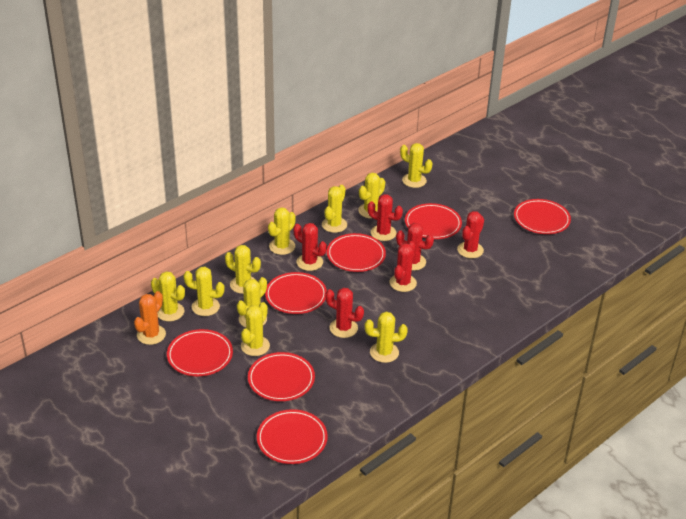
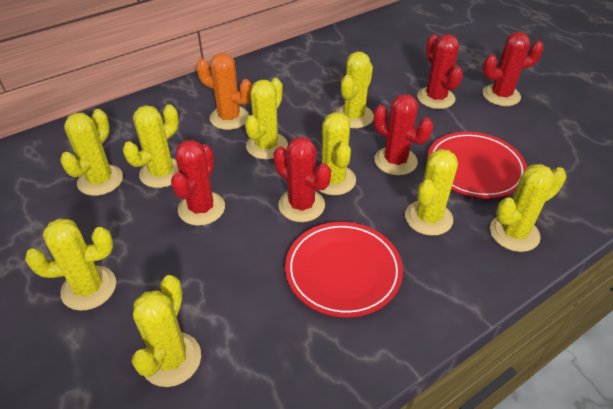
red cactus: [293,223,327,271] [325,288,364,338] [367,194,403,241] [390,241,417,292] [396,223,434,271] [457,211,484,258] = 6 -> [171,140,225,226] [273,137,331,222] [374,94,433,175] [417,34,463,109] [482,32,544,106] = 5
red plate: [167,329,233,376] [248,352,315,401] [257,409,328,464] [265,272,327,314] [327,233,386,272] [405,203,462,239] [514,199,571,234] = 7 -> [285,222,403,317] [427,132,527,198] = 2
yellow cactus: [151,271,185,321] [183,267,225,316] [225,245,261,294] [237,277,267,328] [241,302,270,356] [268,207,296,255] [322,185,347,233] [358,173,385,219] [365,312,408,363] [400,143,432,188] = 10 -> [25,218,116,311] [60,109,123,196] [123,104,179,188] [132,275,201,387] [245,78,288,159] [318,112,356,195] [336,51,374,128] [405,149,458,236] [490,164,567,252] = 9

